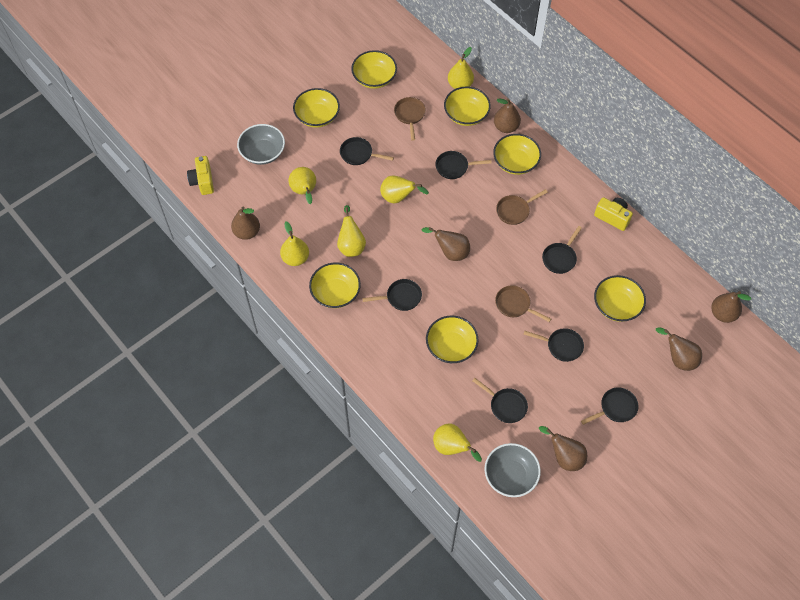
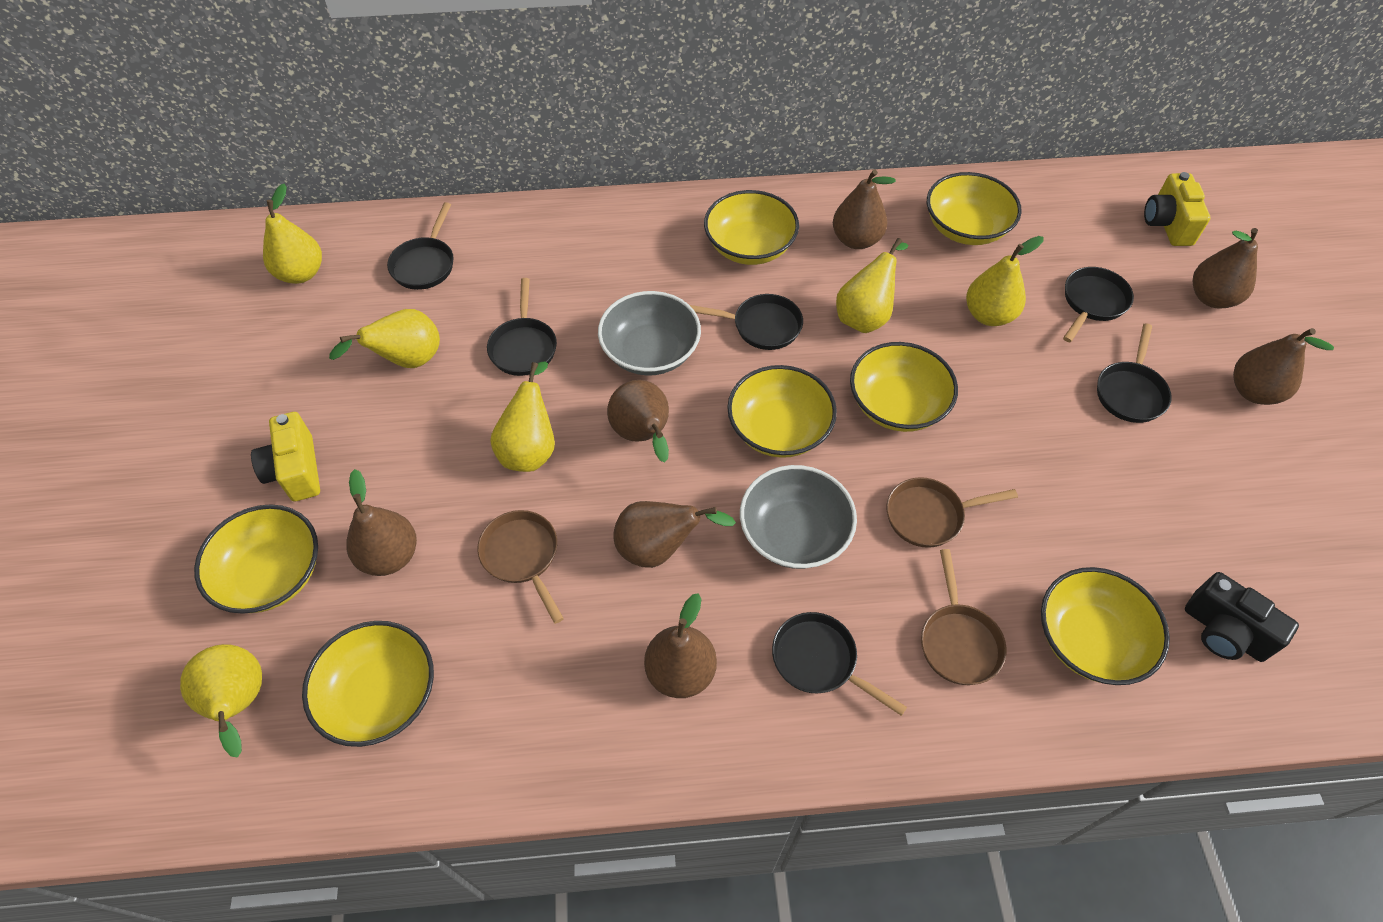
black camera: none = 0 -> [1185,572,1299,662] = 1
black pan: [340,137,394,165] [362,279,422,311] [435,151,492,179] [472,378,528,423] [523,328,584,362] [542,226,582,274] [581,387,639,425] = 7 -> [387,202,454,290] [487,278,557,376] [690,294,803,350] [772,612,907,716] [1063,267,1134,342] [1097,323,1172,423] = 6
brown pear: [231,207,260,240] [421,227,470,261] [494,98,521,133] [539,426,587,471] [656,327,702,371] [711,291,751,323] = 6 -> [346,469,417,576] [607,380,669,462] [613,501,736,568] [644,593,717,698] [833,169,896,249] [1193,228,1258,309] [1233,328,1334,405] = 7

